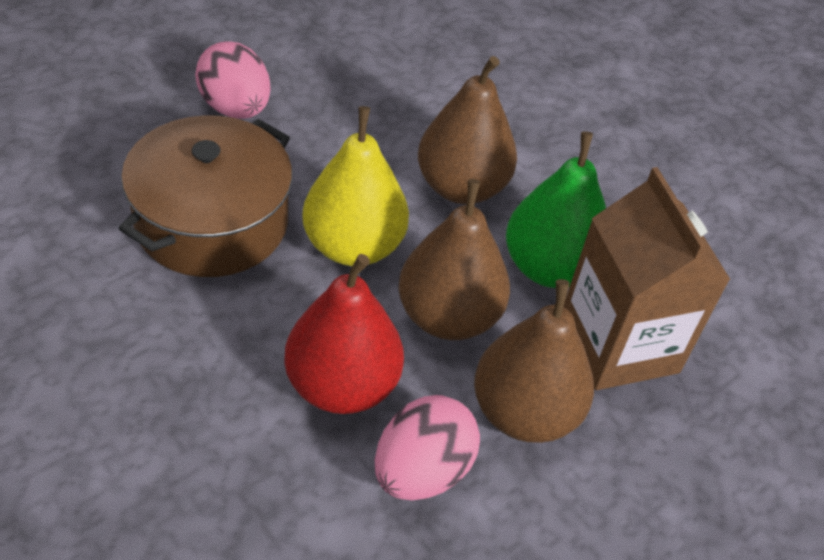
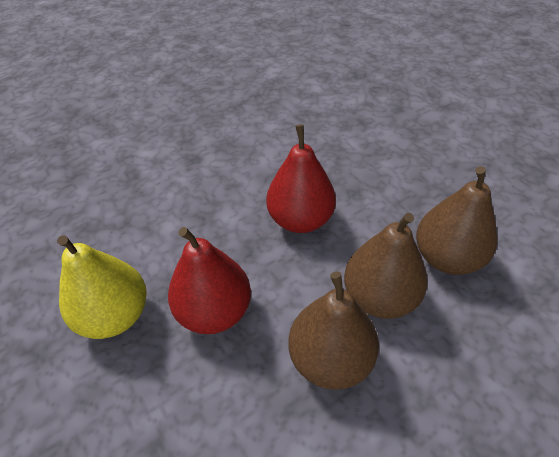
brown carton: [564,167,731,390] = 1 -> none = 0
brown pot: [119,115,292,277] = 1 -> none = 0
green pear: [506,131,606,288] = 1 -> none = 0
pink egg: [195,41,271,119] [375,395,480,501] = 2 -> none = 0
red pear: [284,254,404,414] = 1 -> [168,227,251,334] [266,124,336,233] = 2

